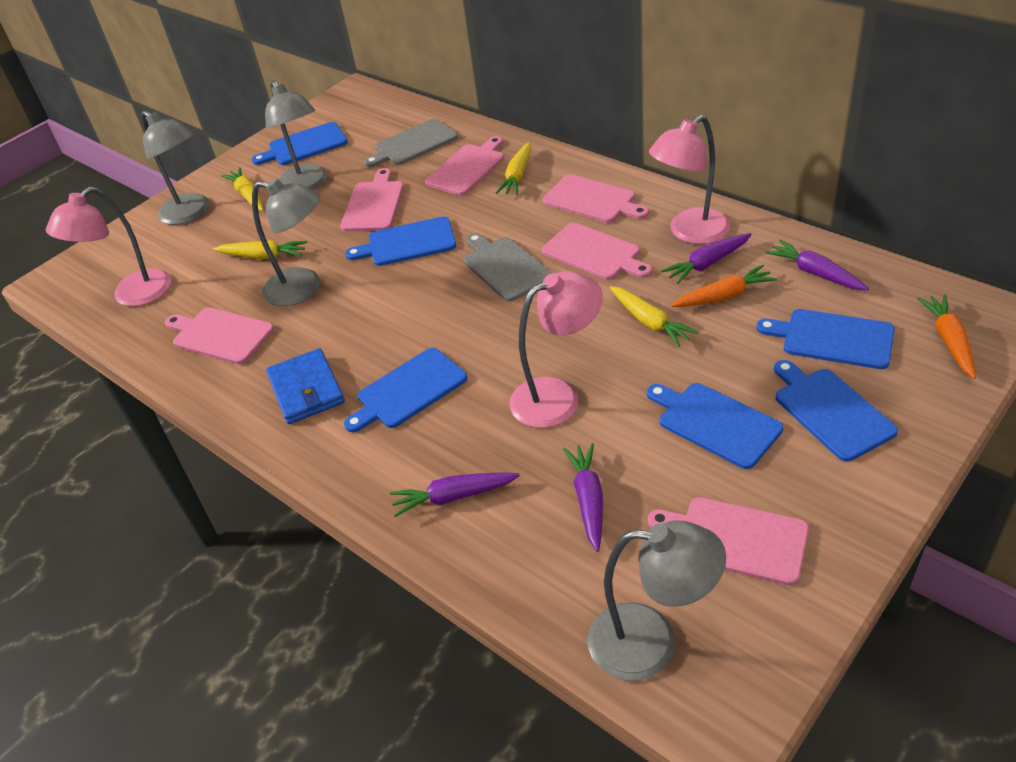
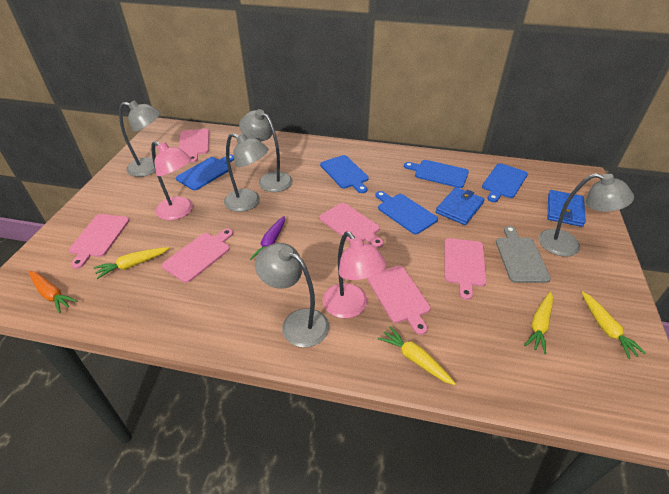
blue cutting board: [252,122,347,165] [344,348,467,432] [345,216,456,266] [647,383,783,469] [756,309,895,369] [774,360,898,462] = 6 -> [176,155,234,190] [320,155,369,193] [375,191,438,234] [404,160,469,188] [482,163,528,202] = 5
blue wallet: [266,348,345,424] = 1 -> [436,187,485,225] [548,190,586,227] = 2
grey cutting board: [364,119,458,167] [464,233,552,302] = 2 -> [496,226,551,283] = 1
grey lamp: [141,110,209,225] [252,178,320,306] [265,80,327,191] [588,520,726,681] = 4 -> [119,100,160,177] [224,133,268,212] [239,109,293,192] [255,243,329,348] [539,173,634,257] = 5
orange carrot: [671,265,777,307] [917,294,976,379] = 2 -> [29,271,77,313] = 1
pink lamp: [46,187,171,306] [509,271,603,428] [649,115,730,244] = 3 -> [151,141,193,220] [323,231,387,318] = 2
purple carrot: [390,472,520,517] [563,443,603,552] [661,233,752,284] [765,239,869,290] = 4 -> [250,216,285,260] = 1

